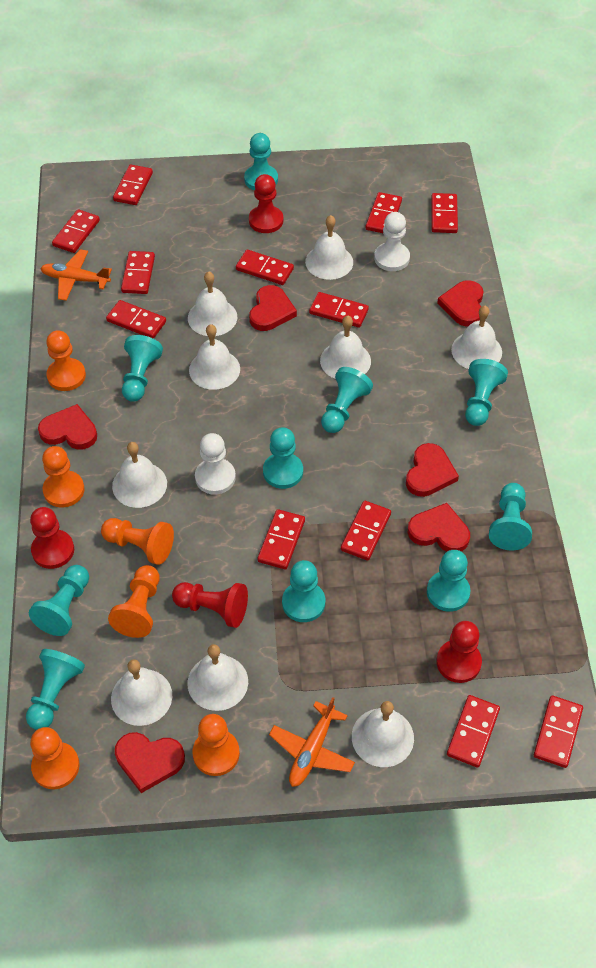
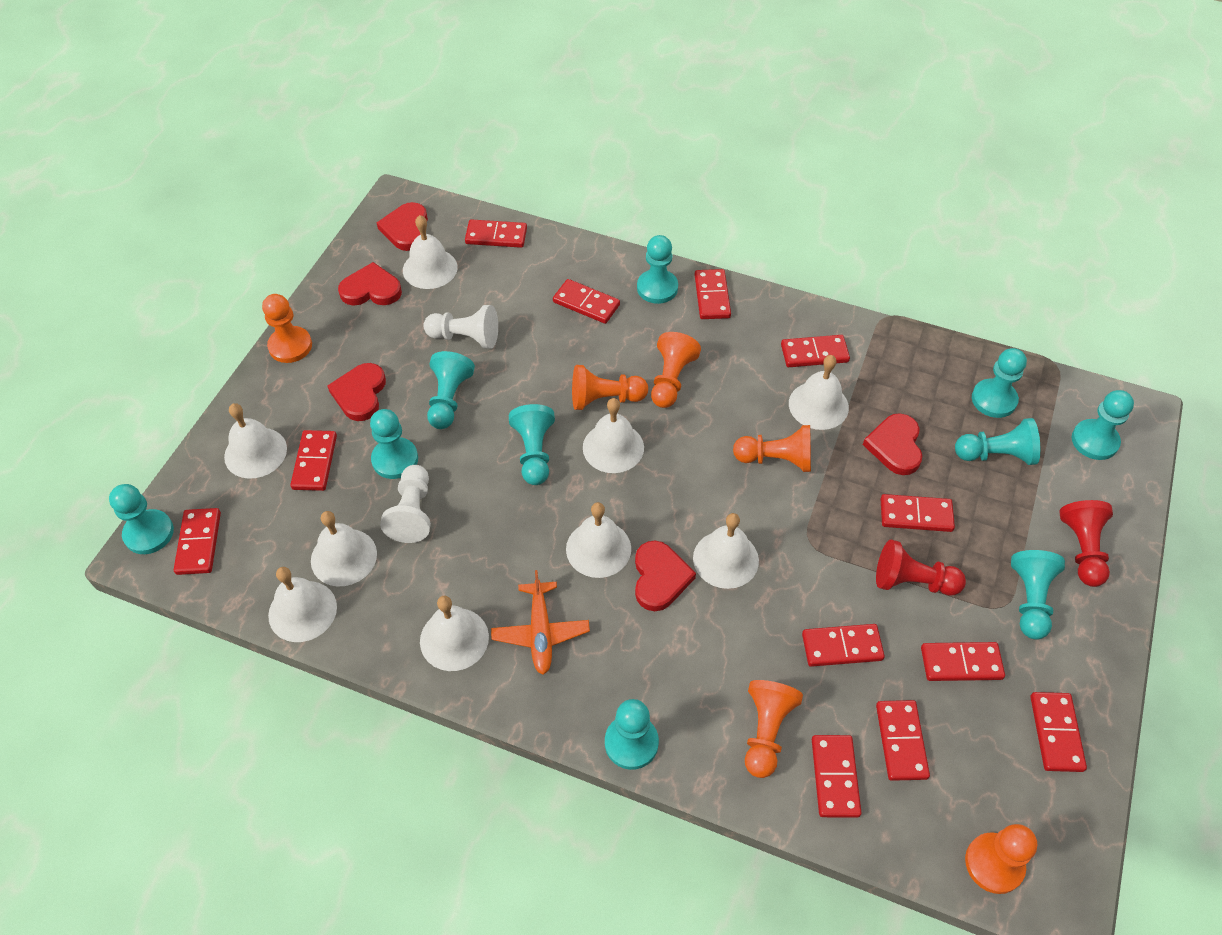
orange plane: [40,249,112,301] [269,697,355,787] = 2 -> [491,570,590,675] = 1
red heart: [38,404,97,450] [115,732,185,793] [249,285,297,331] [406,443,459,497] [408,503,470,552] [437,280,484,327] = 6 -> [327,363,386,421] [338,262,402,306] [377,202,428,251] [635,540,696,611] [863,413,922,475] = 5
red pawn: [30,507,74,569] [172,582,248,628] [249,174,283,233] [436,621,482,683] = 4 -> [876,540,966,595] [1059,500,1113,587] = 2

